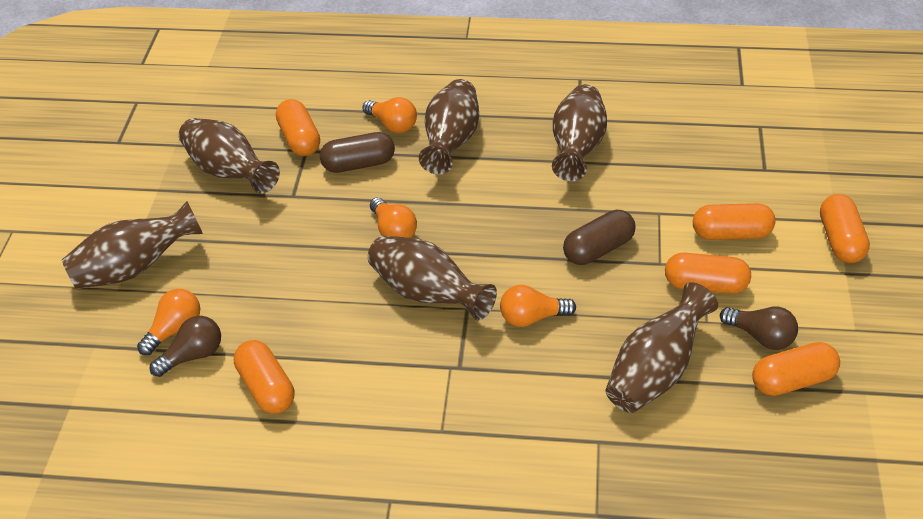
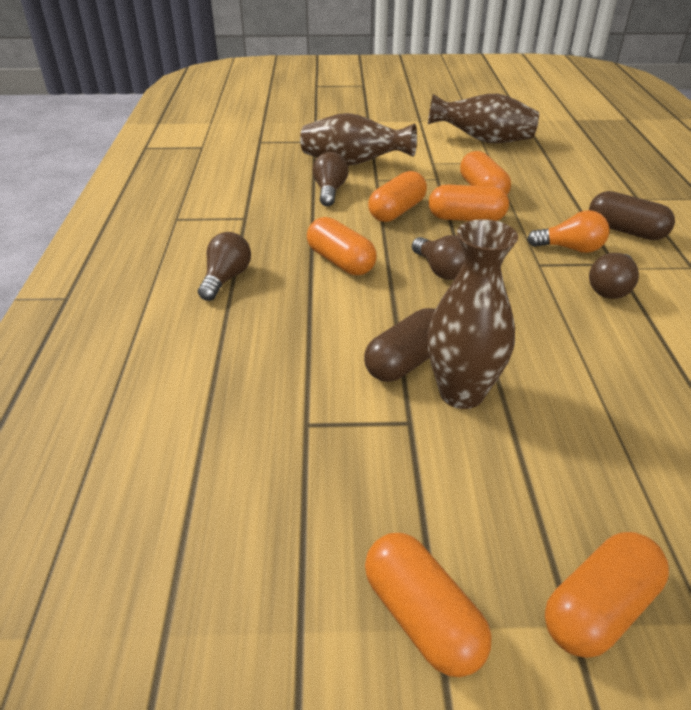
brown light bulb: [150,316,221,377] [720,306,798,350] = 2 -> [198,232,251,301] [313,152,348,206] [412,235,465,280] [589,253,639,299] = 4
brown vase: [62,202,203,289] [179,118,280,194] [368,236,497,321] [419,79,479,175] [552,84,607,181] [605,282,718,413] = 6 -> [300,113,417,166] [428,94,539,143] [428,219,518,409] = 3
orange light bulb: [137,289,200,355] [362,97,417,133] [370,197,417,238] [500,285,576,327] = 4 -> [527,210,609,253] = 1

